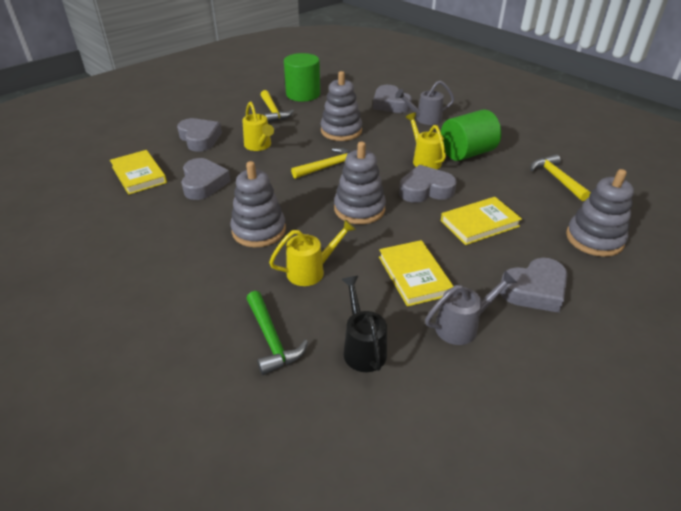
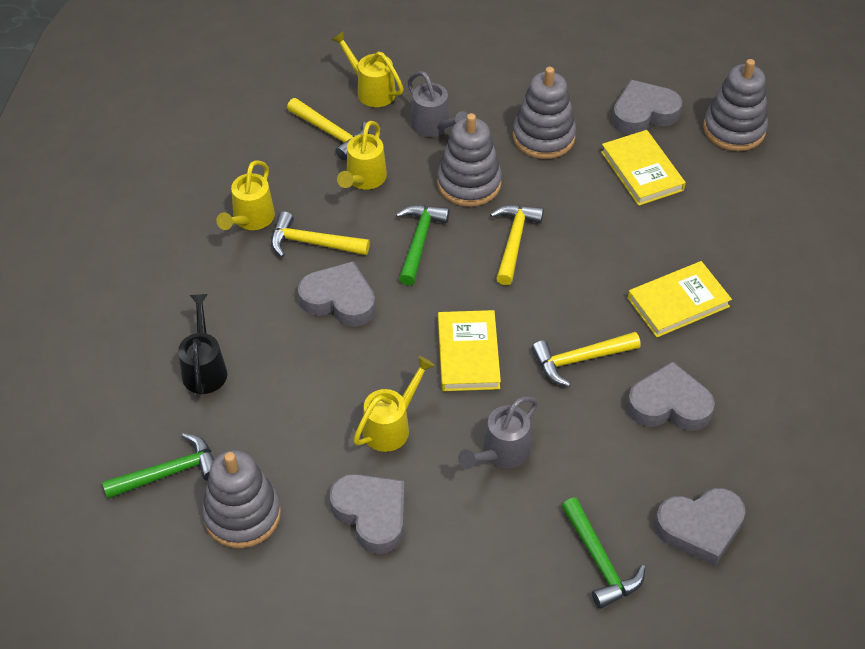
green cylinder: [284,53,320,102] [441,110,501,161] = 2 -> none = 0
green hammer: [246,291,308,375] = 1 -> [102,433,214,499] [396,205,450,286] [561,498,646,609] = 3
yellow hammer: [261,90,294,123] [291,148,350,179] [530,154,591,201] = 3 -> [271,211,370,257] [287,98,369,160] [490,205,544,285] [532,332,641,387] = 4
yellow watering can: [242,102,274,151] [269,219,356,286] [405,113,446,169] = 3 -> [216,160,275,230] [332,31,404,107] [337,121,387,190] [353,356,435,452] = 4

